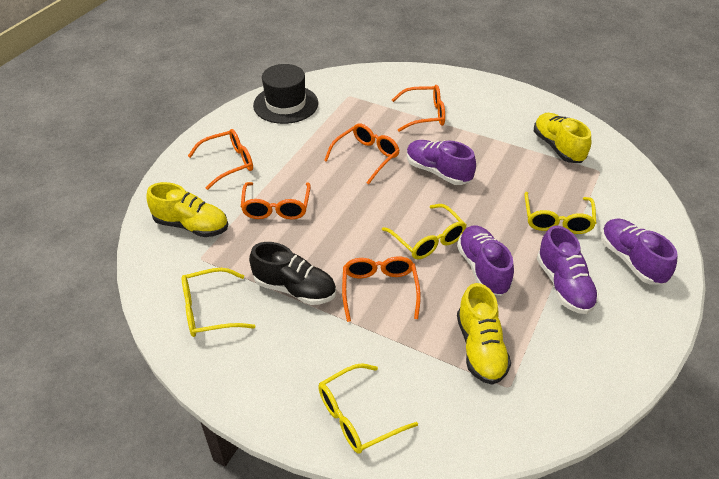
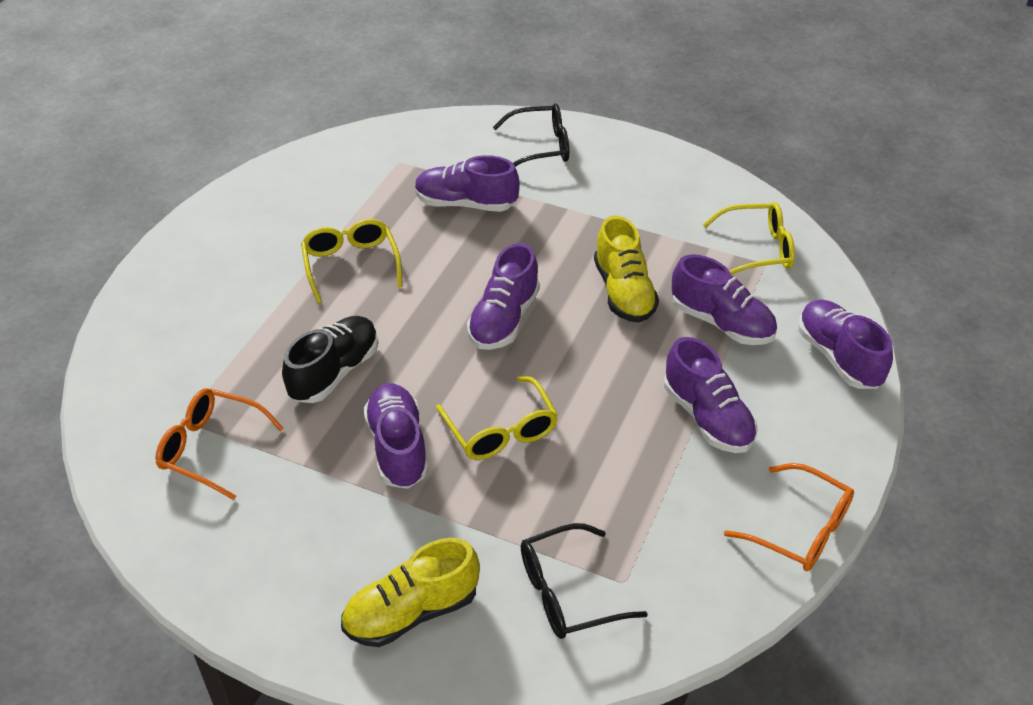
black glasses: none = 0 -> [493,103,569,167] [521,523,648,639] = 2
black hat: [253,64,318,124] = 1 -> none = 0
orange glasses: [188,129,253,190] [241,182,311,220] [324,123,400,185] [342,256,421,322] [392,85,445,132] = 5 -> [155,388,284,500] [724,463,854,571] = 2
purple shoe: [407,140,476,185] [457,226,514,296] [537,226,599,314] [601,219,678,285] = 4 -> [363,383,429,489] [415,155,520,212] [467,243,540,350] [664,337,758,453] [672,254,777,345] [798,299,893,389] = 6
yellow glasses: [182,268,256,337] [318,363,418,453] [382,204,467,260] [524,192,596,234] = 4 -> [301,219,402,303] [436,376,558,460] [702,202,795,275] = 3
yellow shoe: [146,182,228,237] [457,283,511,385] [534,113,591,163] = 3 -> [341,538,480,647] [594,216,659,323] = 2

